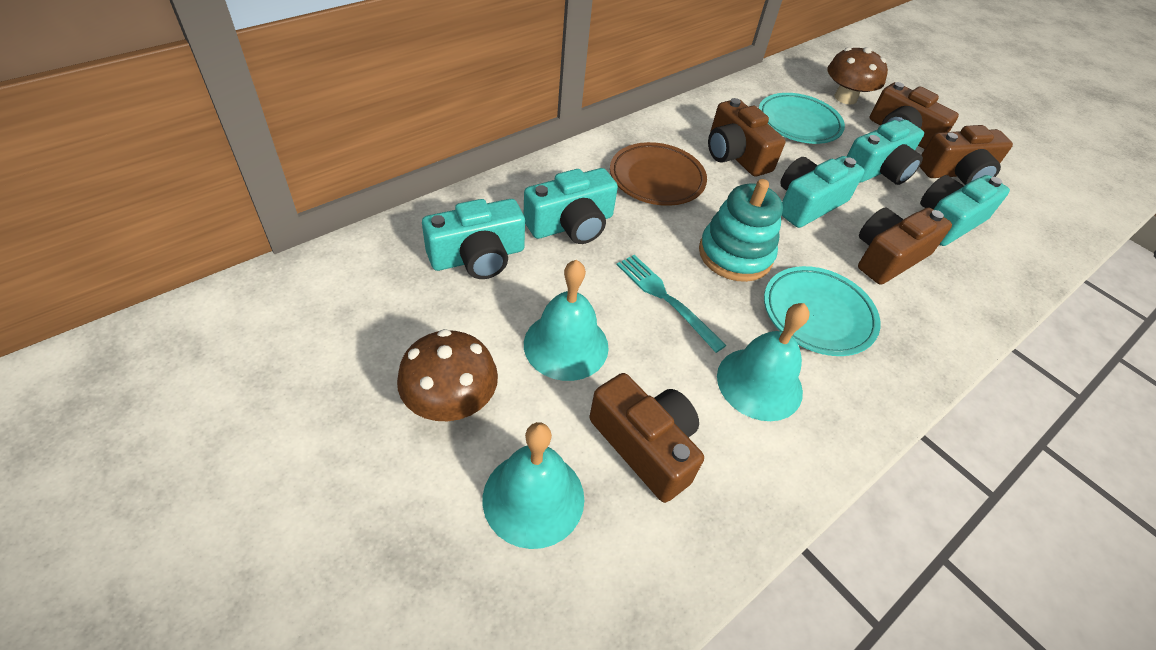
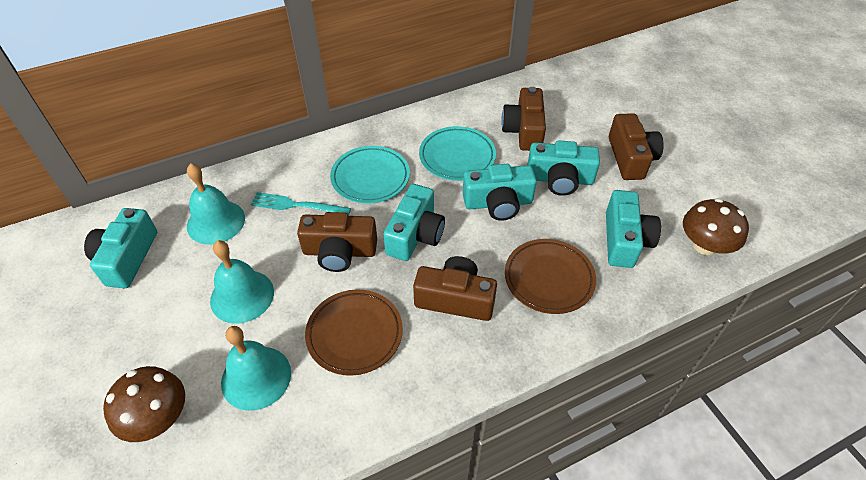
brown camera: [589,373,704,503] [708,98,786,177] [858,208,952,285] [869,82,959,149] [920,125,1013,185] = 5 -> [297,212,377,272] [413,256,497,321] [501,87,546,151] [609,113,664,180] = 4
brown plate: [610,142,707,206] = 1 -> [305,290,403,376] [505,239,596,314] = 2
turquoise stacking toy: [699,179,783,282] = 1 -> none = 0

